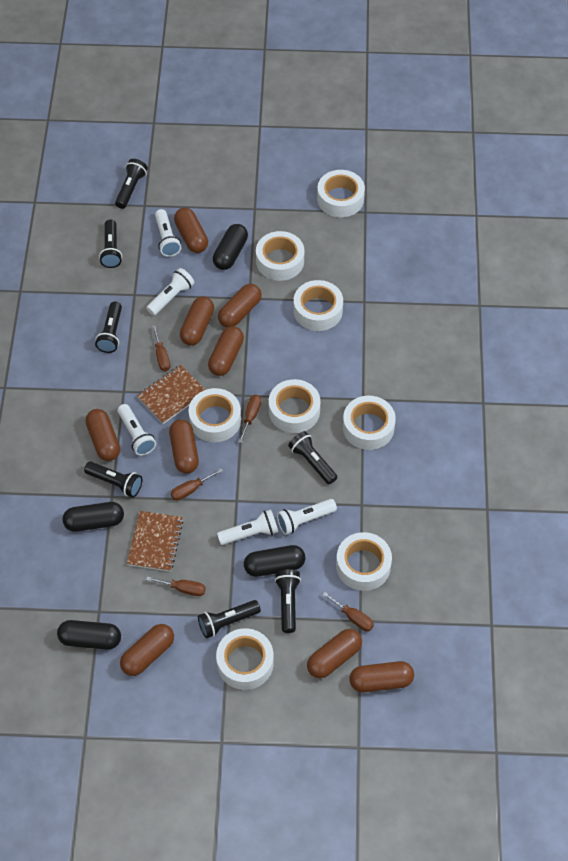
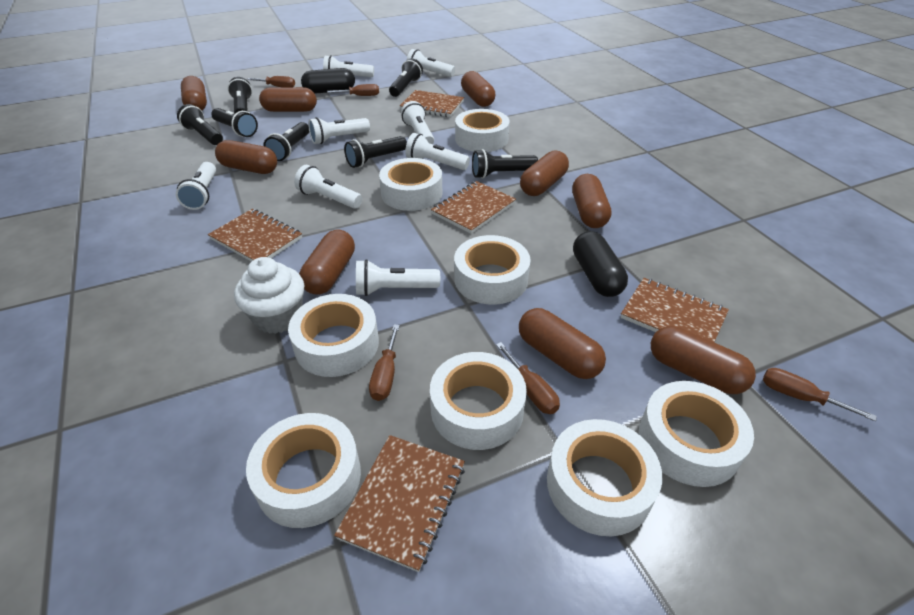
black capsule: [57,620,121,650] [63,502,124,532] [213,224,248,270] [244,545,305,577] = 4 -> [301,68,355,94] [573,231,628,297] = 2
brown notebook: [127,511,184,572] [137,365,206,424] = 2 -> [208,209,302,262] [334,435,465,572] [400,90,464,117] [431,181,516,234] [621,278,729,342] = 5
white cupcake: none = 0 -> [234,257,304,334] = 1
white flashlight: [118,404,156,456] [146,268,194,316] [155,209,181,257] [217,510,278,545] [277,499,337,535] = 5 -> [176,162,216,210] [294,165,362,209] [308,117,370,144] [323,55,374,77] [356,259,440,296] [401,101,434,144] [405,133,470,170] [406,49,455,77] = 8

